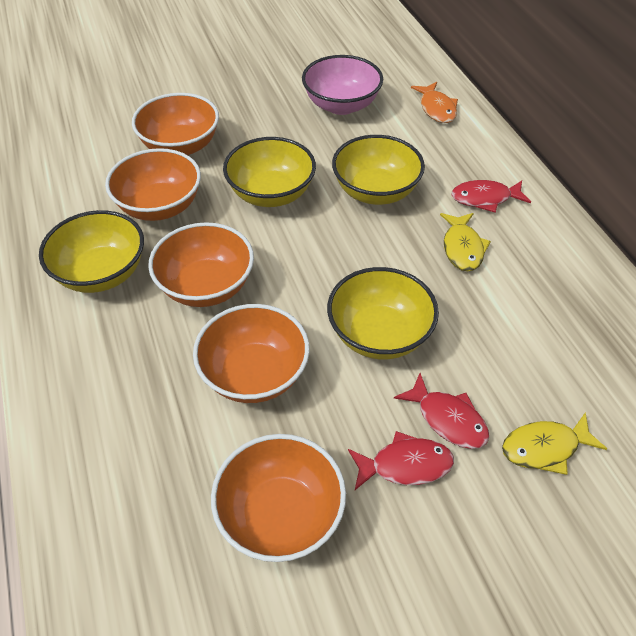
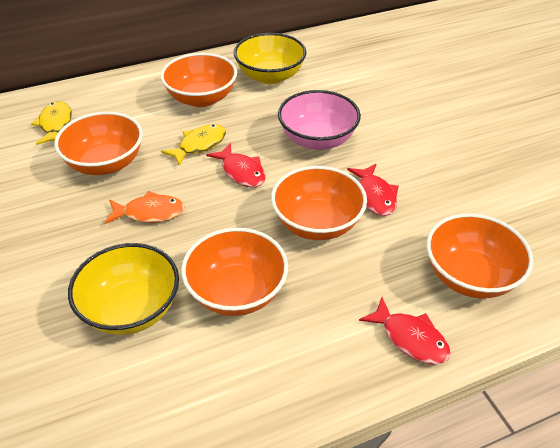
yellow bowl: [39,210,144,293] [223,137,316,207] [327,267,439,359] [332,135,425,205] = 4 -> [68,243,179,335] [234,33,307,84] = 2

